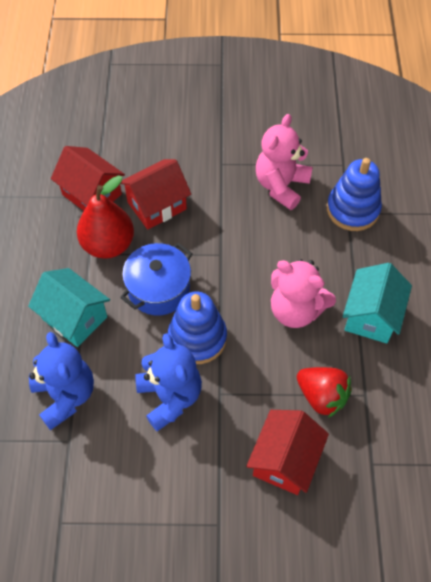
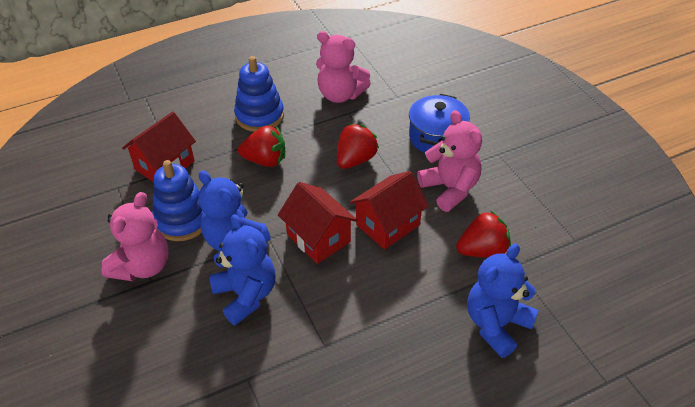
blue teddy bear: [29,332,94,430] [135,333,202,431] = 2 -> [199,170,271,251] [209,214,276,325] [467,244,539,358] = 3
pink teddy bear: [256,114,313,210] [271,259,336,328] = 2 -> [101,192,169,281] [316,31,371,103] [417,110,482,212] = 3
red pear: [77,175,134,259] = 1 -> none = 0
red strawberry: [297,367,352,418] = 1 -> [238,126,285,167] [337,123,379,169] [456,210,511,258] = 3
turquoise house: [28,268,110,347] [343,263,412,343] = 2 -> none = 0

